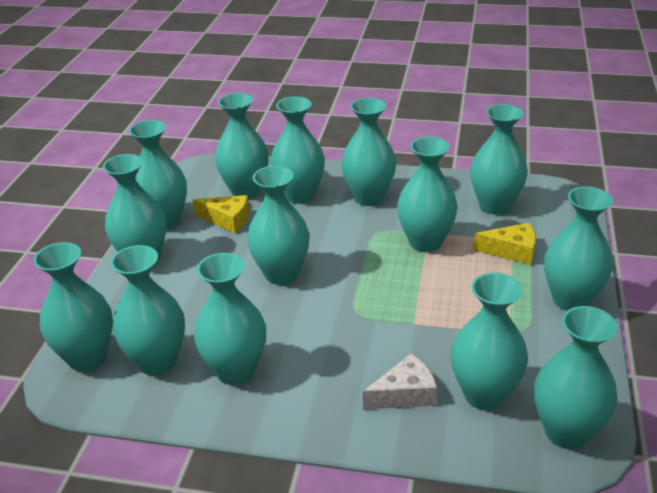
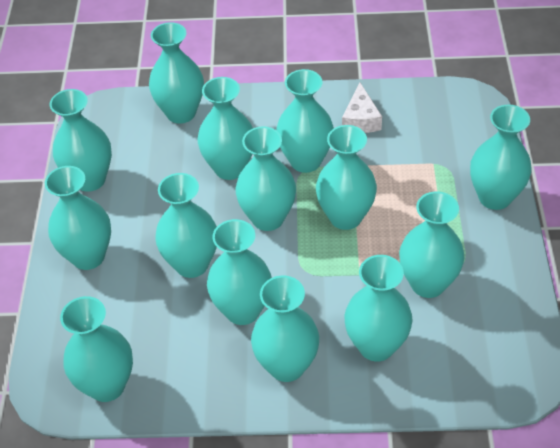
yellow cheese: [193,195,249,233] [474,223,536,265] = 2 -> none = 0

